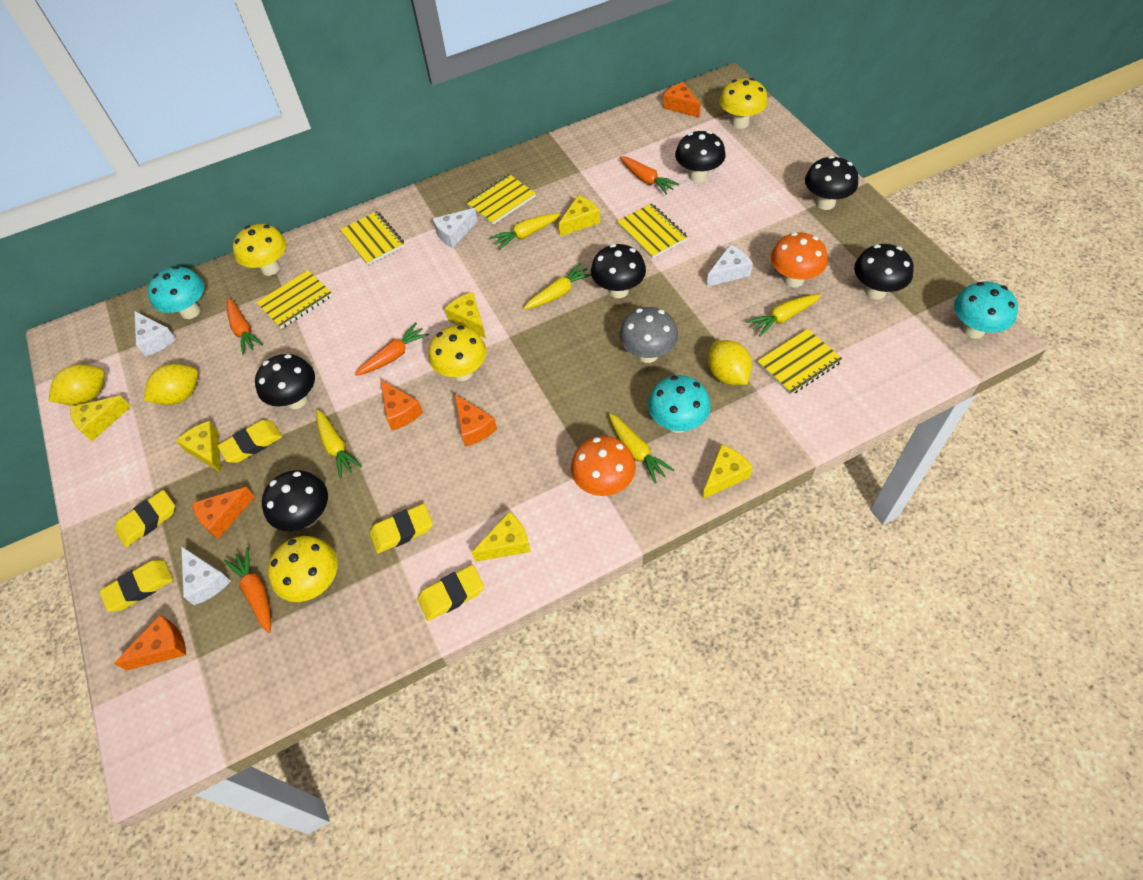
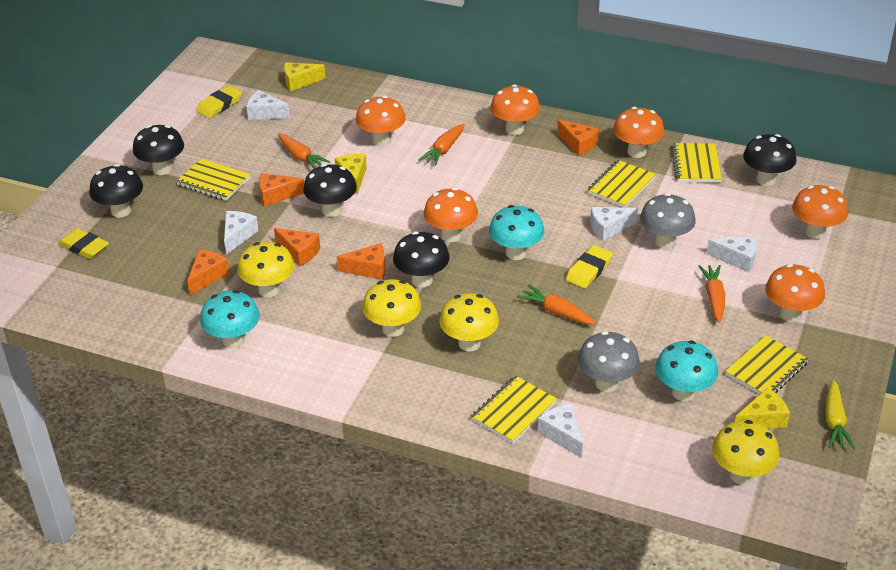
black mushroom: [255,354,315,409] [262,470,328,531] [591,244,646,298] [675,131,726,183] [805,156,858,210] [854,244,914,299] = 6 -> [89,164,143,218] [133,125,184,175] [303,164,357,217] [393,231,450,288] [743,134,797,186] = 5
grey mushroom: [619,307,678,363] = 1 -> [578,331,640,392] [640,193,696,249] = 2
orange mushroom: [571,436,636,496] [771,232,828,287] = 2 -> [356,96,406,146] [423,188,478,242] [490,84,540,135] [613,107,664,158] [765,264,825,322] [792,185,848,239] = 6
white cheese: [135,311,176,357] [181,546,231,605] [433,208,478,248] [707,245,753,287] = 4 -> [224,211,258,255] [246,90,290,120] [538,404,583,458] [590,207,638,241] [707,237,757,272] = 5
yellow carrot: [316,409,362,478] [490,213,561,250] [524,263,591,309] [609,414,674,483] [747,294,821,336] = 5 -> [825,380,855,449] = 1
yellow cheese: [70,396,131,441] [176,421,221,473] [445,292,486,338] [471,511,531,562] [559,195,600,236] [703,444,753,499] = 6 -> [284,62,326,91] [335,154,367,194] [735,387,790,429] = 3
yellow eraser: [100,560,173,612] [115,490,175,547] [218,420,282,463] [370,504,433,554] [417,565,484,621] = 5 -> [58,228,109,259] [196,85,242,118] [566,245,613,288] = 3
yellow lemon: [49,364,105,406] [143,364,198,405] [708,340,752,385] = 3 -> none = 0

